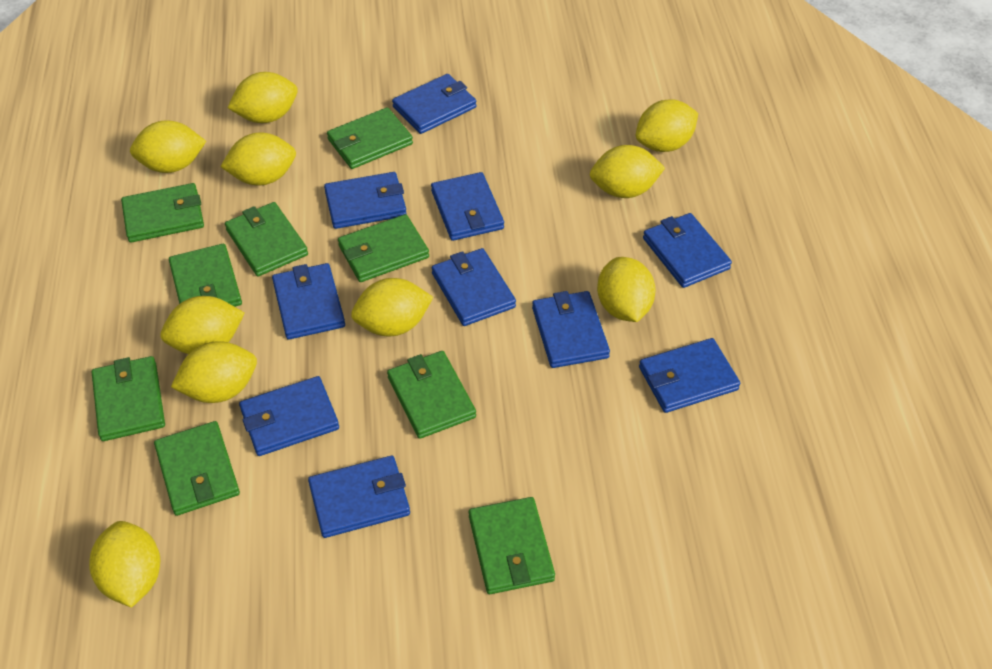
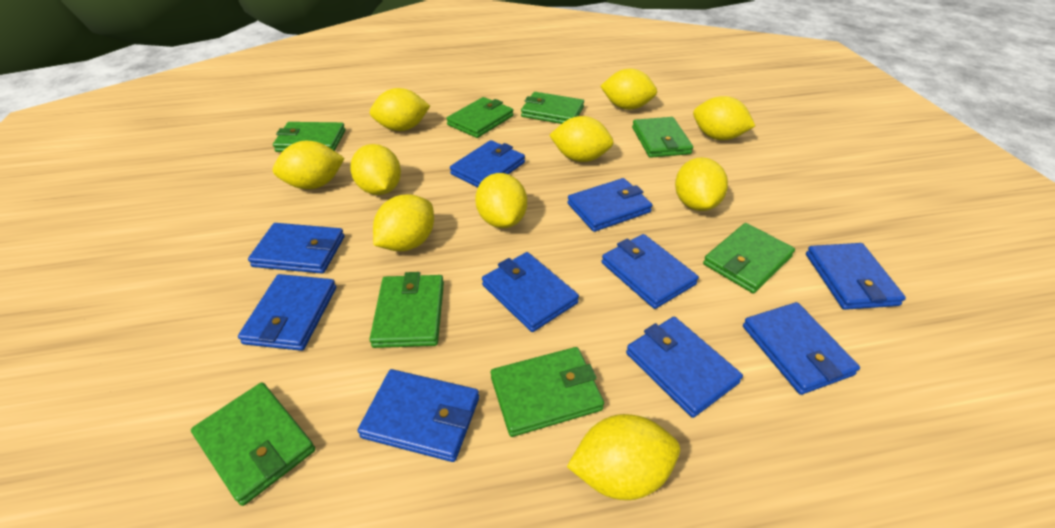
green wallet: [92,356,165,441] [121,183,204,243] [154,421,240,516] [169,244,242,307] [225,202,308,276] [327,107,413,169] [338,214,429,282] [387,351,476,439] [469,497,555,594] = 9 -> [191,382,315,506] [273,122,346,152] [369,272,444,348] [446,97,514,138] [491,347,604,437] [521,92,584,124] [632,117,693,158] [703,223,795,293] = 8

